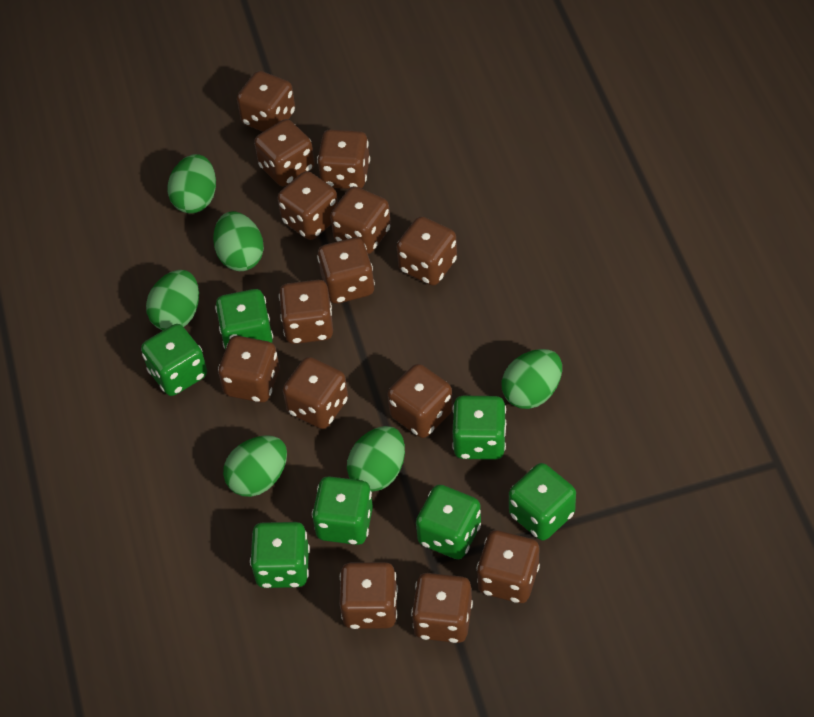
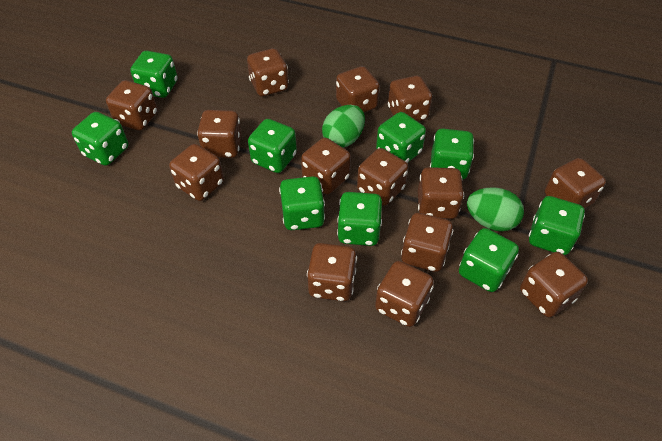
green dice: [141,324,207,396] [215,289,273,349] [250,522,310,588] [312,476,373,545] [416,485,481,559] [452,396,506,460] [509,463,576,540] = 7 -> [72,112,128,166] [130,51,178,98] [248,119,297,173] [279,176,325,230] [337,192,382,246] [376,112,426,163] [430,129,474,179] [459,228,519,292] [529,196,585,255] = 9
green egg: [146,270,199,330] [168,154,216,214] [213,211,264,271] [223,435,287,497] [347,426,405,492] [501,349,562,409] = 6 -> [322,105,365,148] [467,187,524,231] = 2

